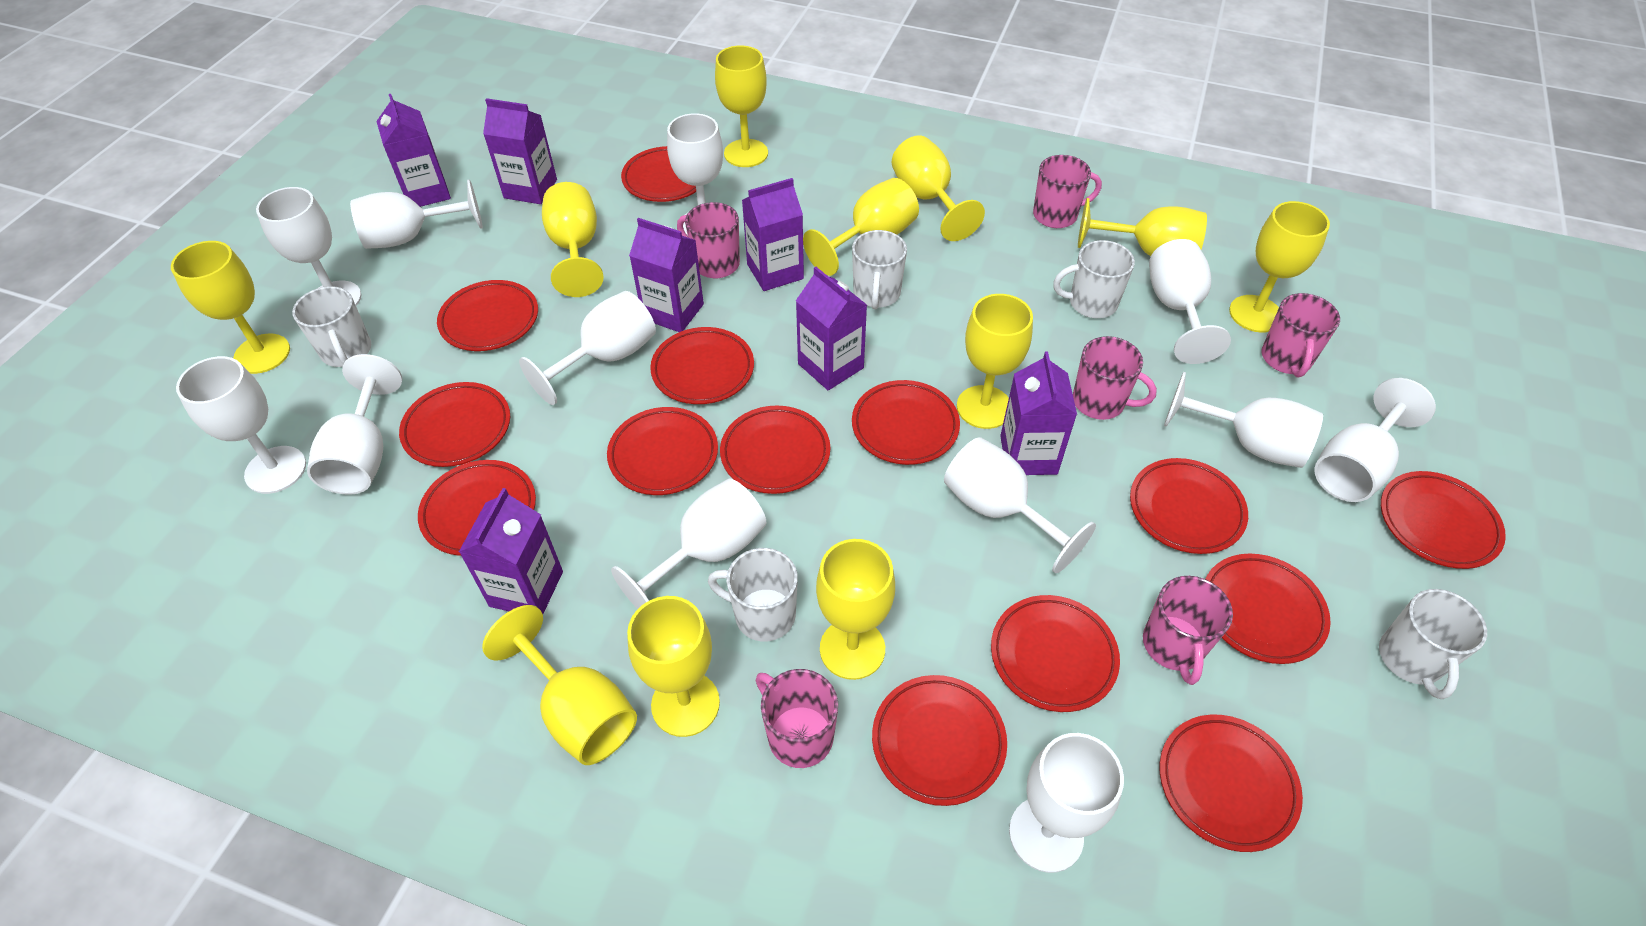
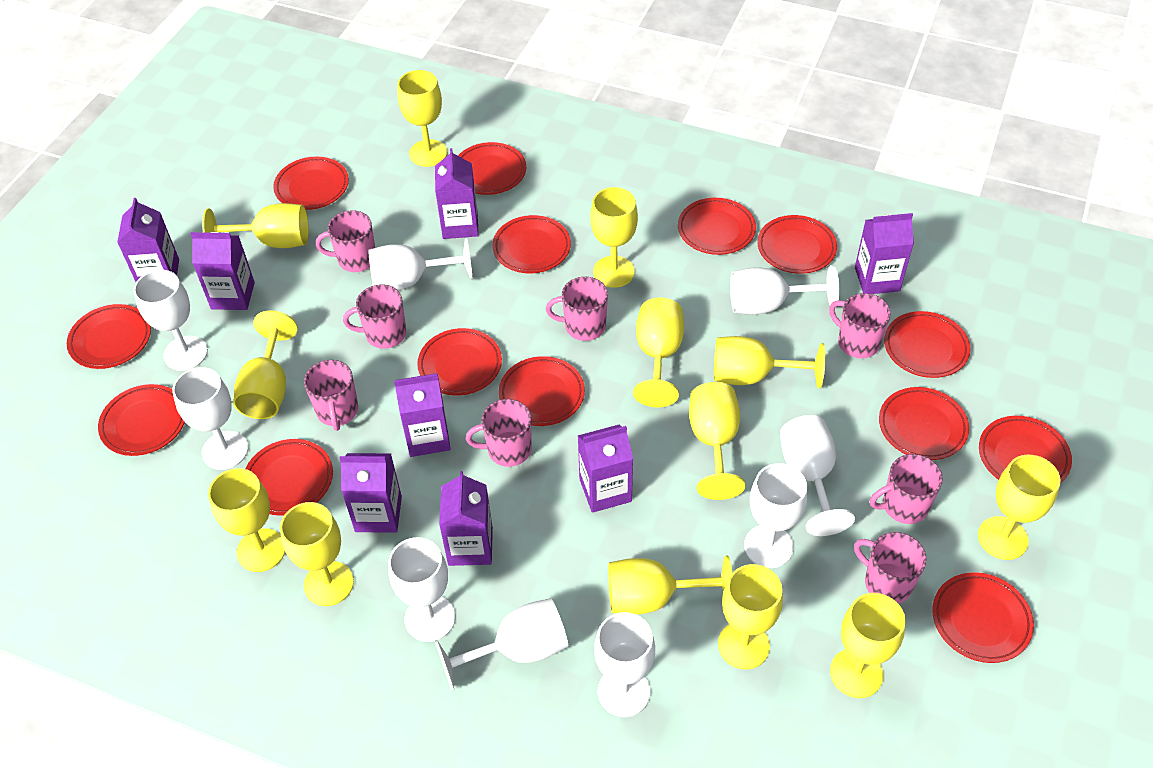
pink mug: [677,202,740,278] [756,669,838,768] [1033,155,1102,228] [1073,336,1157,420] [1143,576,1233,685] [1262,293,1340,378] = 6 -> [304,360,358,431] [316,211,375,272] [343,285,406,349] [466,399,531,467] [546,277,608,341] [829,293,891,358] [854,532,927,603] [870,454,943,524] = 8
purple carton: [376,94,451,207] [459,488,563,614] [483,98,557,204] [629,218,704,332] [742,178,804,291] [796,267,867,390] [1000,352,1077,475] = 7 -> [117,198,179,282] [190,232,255,310] [340,453,402,533] [394,373,451,457] [435,148,479,239] [439,471,493,566] [578,425,633,513] [855,213,914,294] = 8
white goblet: [176,356,306,494] [256,187,361,306] [307,354,402,495] [350,180,483,249] [519,291,656,405] [611,479,766,609] [667,113,723,236] [944,437,1096,573] [1009,733,1124,873] [1149,239,1231,364] [1164,372,1323,468] [1314,378,1436,502] = 12 -> [133,270,208,371] [172,367,248,470] [368,237,472,290] [388,537,455,642] [435,598,568,691] [594,612,655,717] [730,265,839,315] [744,463,807,568] [780,415,855,536] = 9
white mug: [292,286,371,367] [708,548,798,642] [852,230,907,309] [1053,240,1135,318] [1379,589,1487,699] = 5 -> none = 0
yellow goblet: [171,241,290,374] [482,605,637,765] [542,182,604,297] [627,596,720,737] [715,45,768,167] [803,178,919,276] [816,539,895,680] [892,135,985,241] [957,294,1033,429] [1078,198,1207,256] [1229,201,1330,332] = 11 -> [202,203,309,248] [208,468,285,572] [233,311,298,419] [280,502,354,606] [397,70,447,167] [590,187,638,288] [608,555,732,615] [633,297,684,407] [689,382,746,500] [714,336,825,388] [718,564,783,670] [830,593,906,698] [978,454,1061,560] = 13

